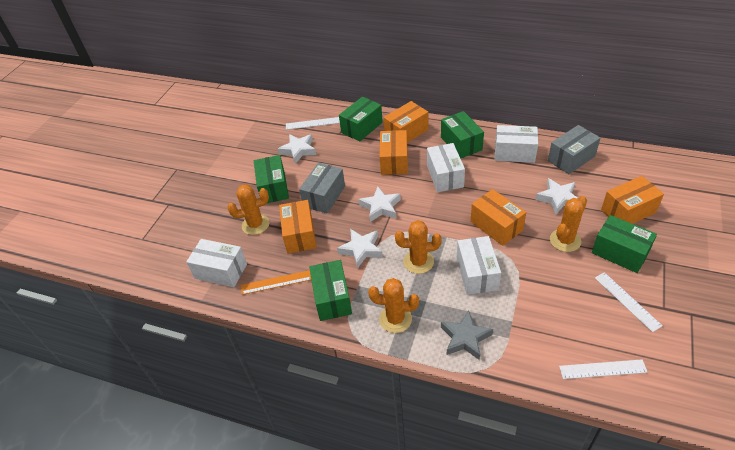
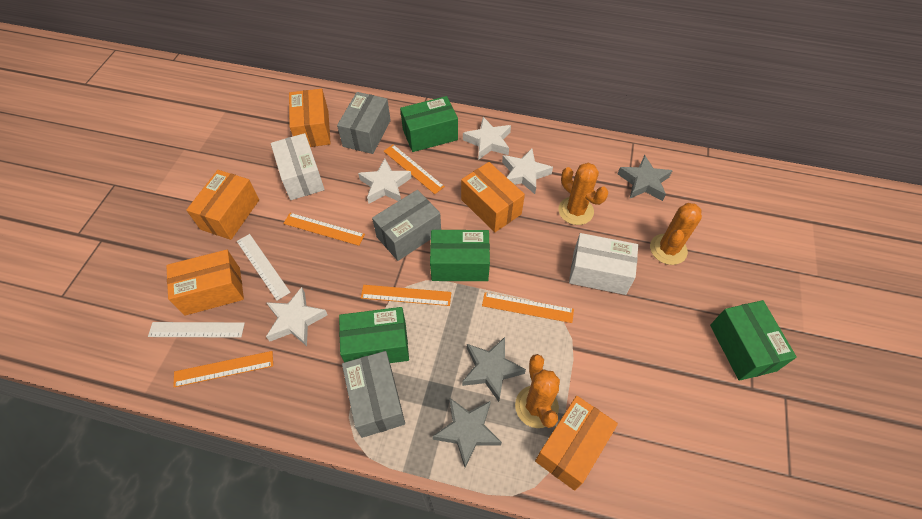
green box: [254,155,289,203] [309,260,352,321] [339,97,383,142] [441,111,484,159] [592,215,657,273] = 5 -> [339,307,409,363] [400,96,458,152] [430,230,490,281] [710,300,797,381] = 4
grey box: [299,163,345,214] [548,125,600,174] = 2 -> [337,92,391,154] [342,351,405,438] [372,190,441,261] = 3
grey star: [441,310,493,360] = 1 -> [432,397,502,467] [462,337,526,402] [618,155,673,201] = 3
orange cactus: [227,185,270,235] [368,278,419,333] [395,220,442,274] [550,196,587,252] = 4 -> [515,354,560,428] [558,163,608,225] [650,203,702,265] = 3
orange ruler: [241,270,311,295] = 1 -> [173,351,273,387] [283,213,365,246] [361,285,451,306] [384,144,445,194] [482,292,574,323] = 5
white box: [186,239,247,287] [427,143,465,192] [457,236,501,295] [495,125,538,163] = 4 -> [271,133,325,200] [569,233,638,295] = 2
white ruler: [286,117,340,130] [559,359,648,379] [595,272,663,332] = 3 -> [148,322,245,338] [237,234,291,301] = 2

